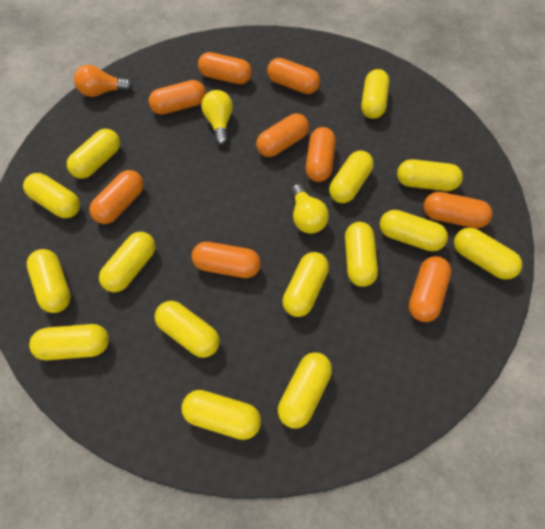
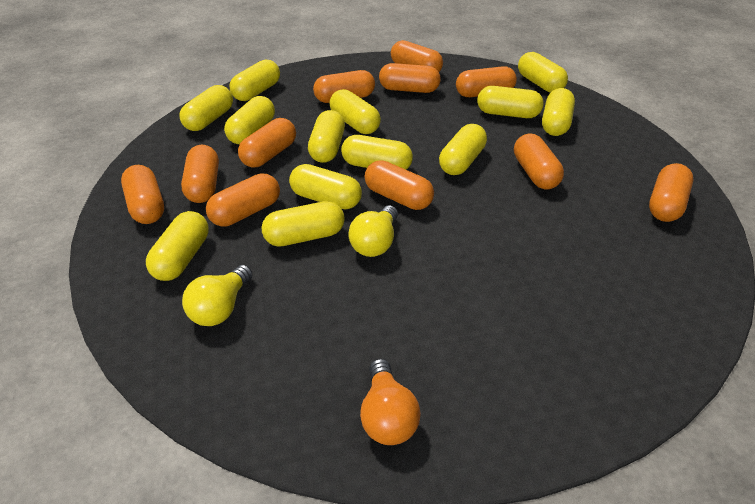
orange capsule: [89,170,144,224] [149,80,206,115] [192,242,261,278] [198,52,252,84] [256,114,309,157] [267,58,320,94] [306,127,336,182] [409,256,452,322] [423,192,492,228] = 9 -> [121,165,164,224] [181,145,219,203] [206,173,280,227] [238,118,296,168] [313,70,375,103] [364,160,434,210] [379,63,441,93] [391,40,443,72] [456,66,517,97] [514,134,564,189] [649,163,693,222] = 11
yellow capsule: [23,173,80,218] [27,249,71,313] [29,324,109,360] [67,129,120,179] [99,232,156,292] [155,301,220,358] [182,390,261,440] [278,352,332,429] [282,252,329,317] [329,151,374,203] [345,222,378,287] [361,69,389,119] [380,210,448,251] [397,159,463,191] [454,228,523,280] = 15 -> [146,211,209,281] [179,85,233,131] [224,96,275,144] [229,59,280,101] [262,201,345,247] [289,164,362,209] [308,110,345,163] [329,89,381,134] [341,135,413,170] [439,124,487,175] [477,86,544,118] [518,52,568,93] [542,88,575,136] = 13

